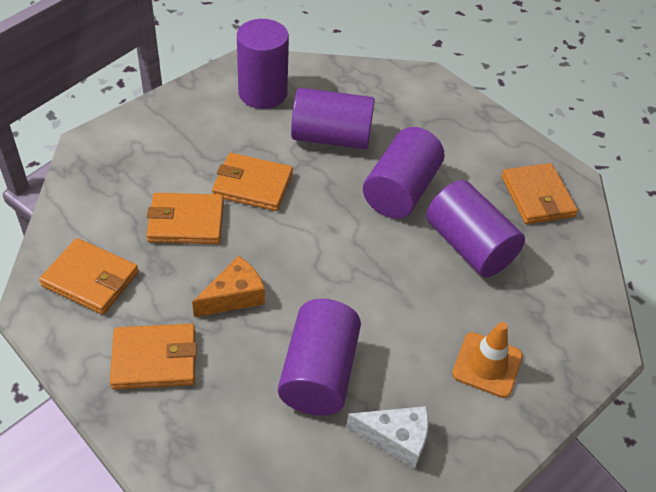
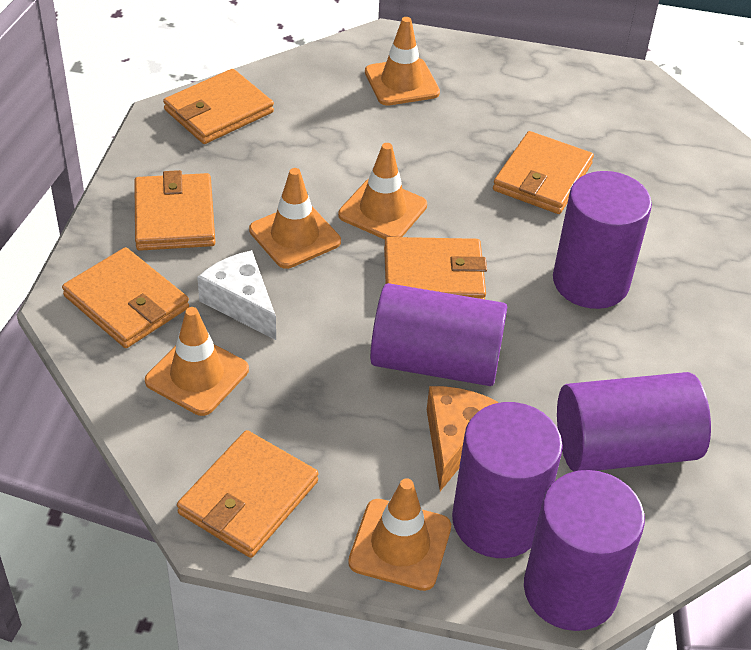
orange traffic cone: [452,322,523,398] = 1 -> [145,307,249,416] [249,168,341,269] [338,143,427,239] [348,478,451,591] [365,17,440,106] = 5
orange wallet: [39,238,139,315] [110,324,197,390] [146,193,224,244] [212,153,293,211] [501,163,578,224] = 5 -> [62,247,189,348] [134,170,215,251] [163,69,274,144] [177,430,318,558] [384,237,487,299] [493,131,594,214] = 6

